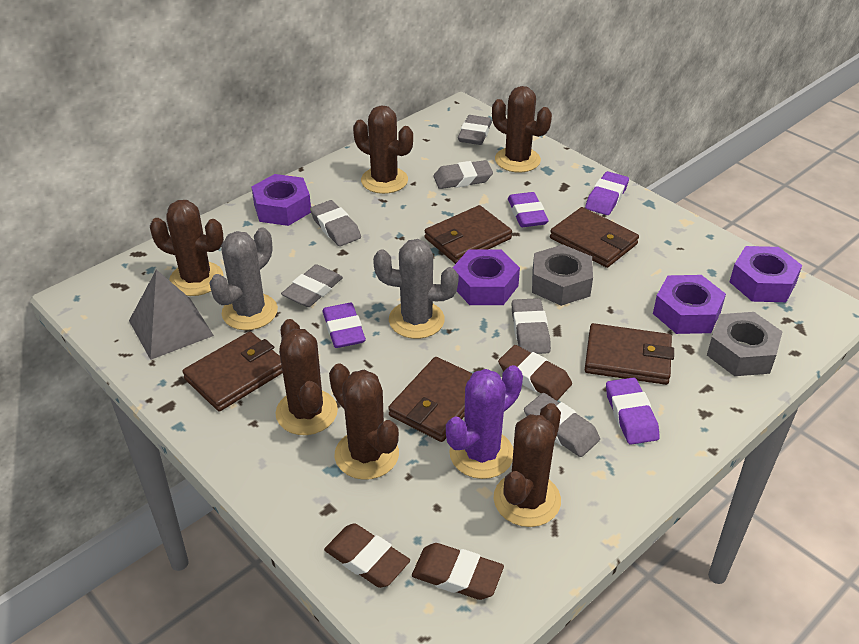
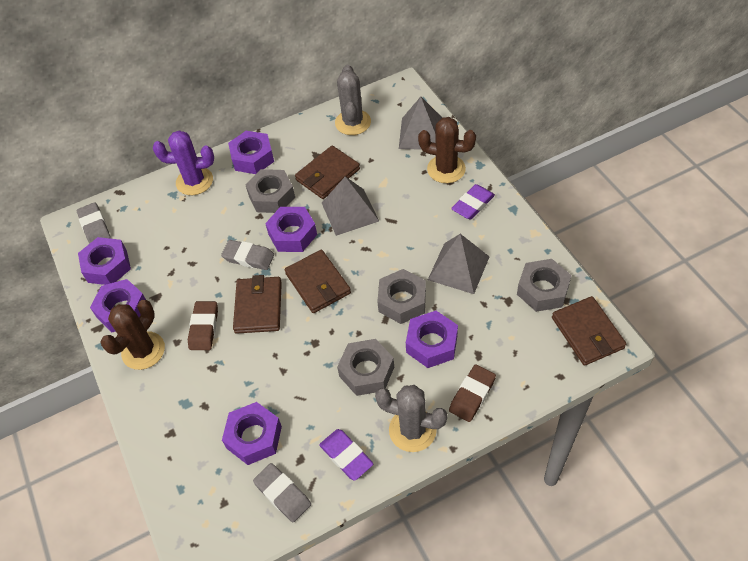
brown cactus: [150,200,224,296] [275,319,338,435] [329,364,399,480] [353,105,413,194] [492,86,552,173] [494,403,561,527] = 6 -> [100,300,165,370] [418,117,476,183] = 2
brown eraser: [324,523,410,588] [412,543,504,600] [498,345,572,401] = 3 -> [188,301,218,350] [449,364,496,422] = 2
brown wallet: [182,331,283,411] [388,357,473,442] [425,205,512,264] [550,207,639,268] [585,323,674,385] = 5 -> [233,275,282,334] [285,250,351,313] [295,146,360,199] [552,296,626,366] = 4
grey eraser: [281,264,343,307] [310,200,361,246] [433,160,493,189] [458,115,492,145] [512,298,551,354] [524,393,600,457] = 6 -> [77,202,111,244] [221,240,274,270] [253,463,311,522] = 3
grey nut: [532,245,593,306] [707,312,783,376] = 2 -> [245,169,295,213] [337,339,394,396] [377,269,426,324] [517,259,572,312] = 4
grey pyramid: [129,270,214,360] = 1 -> [322,177,379,236] [399,97,442,150] [428,234,490,294] = 3
purple eraser: [322,303,366,348] [508,192,549,227] [585,171,629,215] [606,377,660,445] = 4 -> [319,429,373,481] [451,184,495,220] = 2
purple nut: [252,174,311,226] [453,249,520,305] [653,275,726,334] [730,246,802,302] = 4 -> [78,237,131,285] [90,279,146,332] [222,402,282,465] [228,131,274,174] [265,207,317,252] [406,311,458,368] = 6

